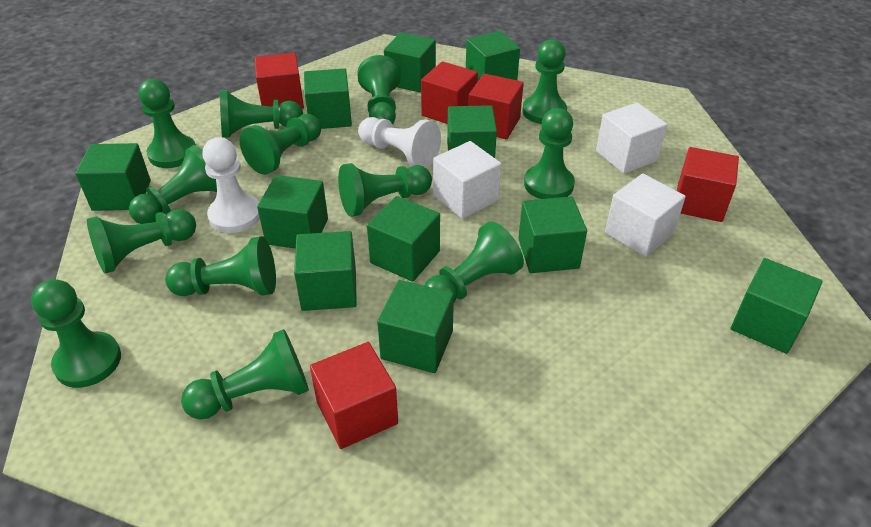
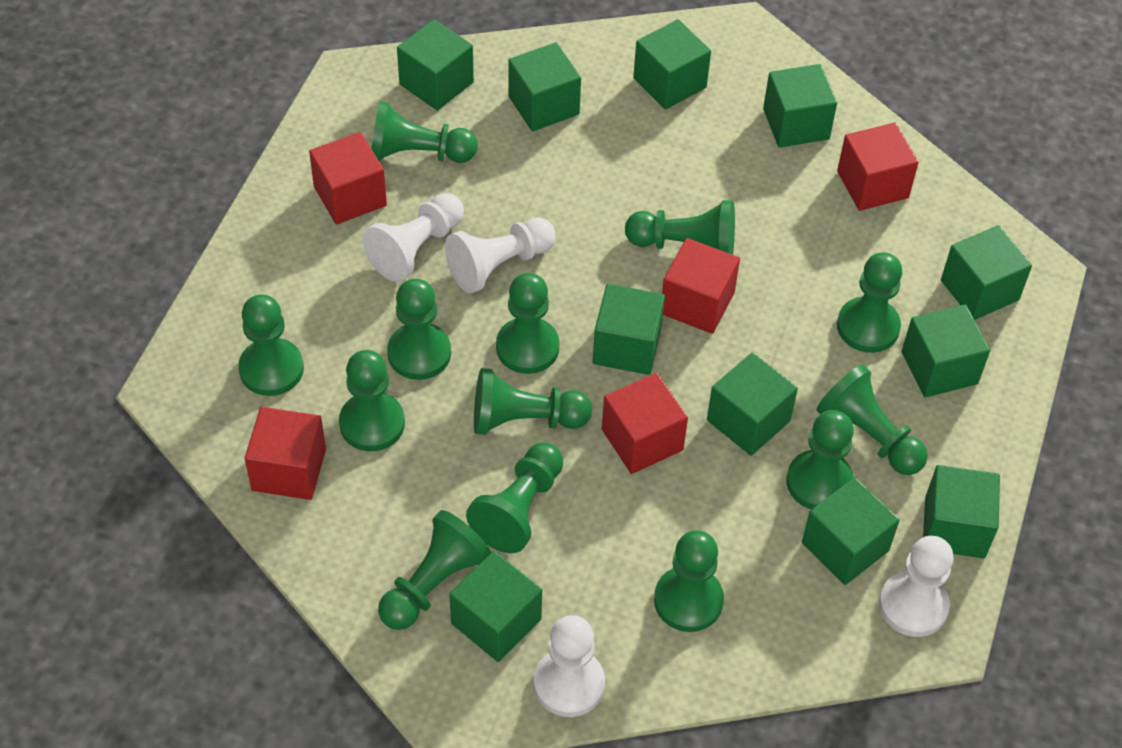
white cube: [433,141,501,219] [596,102,667,174] [605,173,686,257] = 3 -> none = 0
white pawn: [202,137,260,233] [358,117,441,168] = 2 -> [362,193,464,282] [445,218,556,293] [534,615,605,717] [879,536,954,637] = 4

